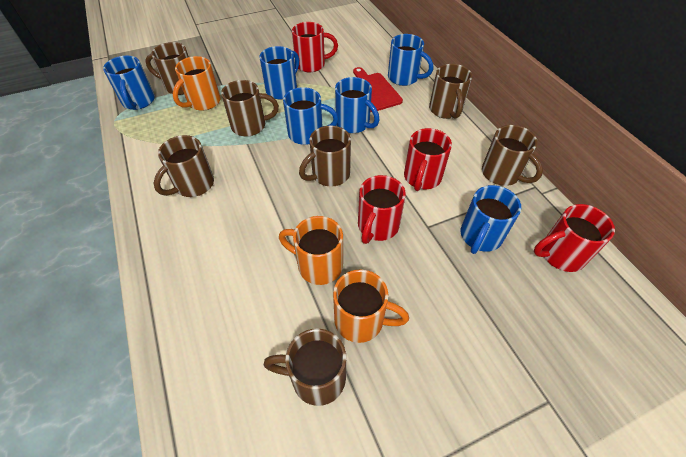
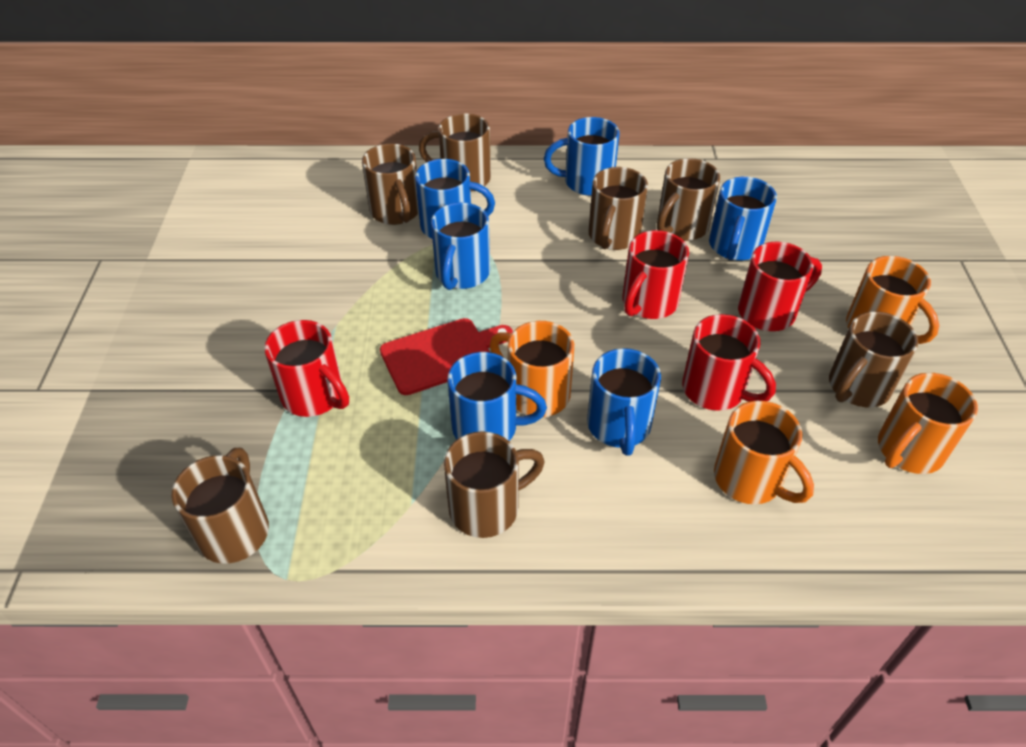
orange mug: [173,56,221,111] [279,216,343,285] [333,269,409,343] = 3 -> [490,321,574,417] [714,401,814,504] [846,256,939,344] [878,373,978,474] = 4

